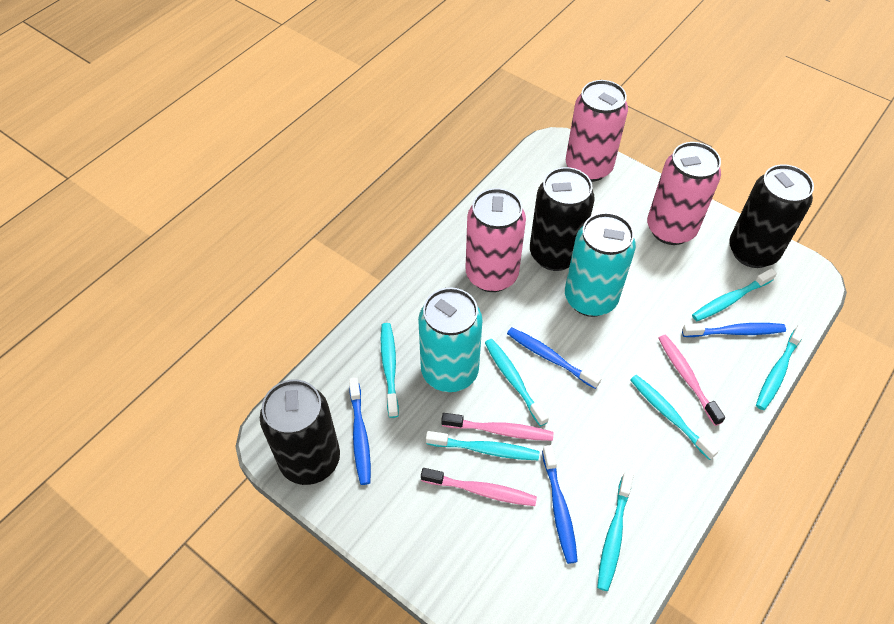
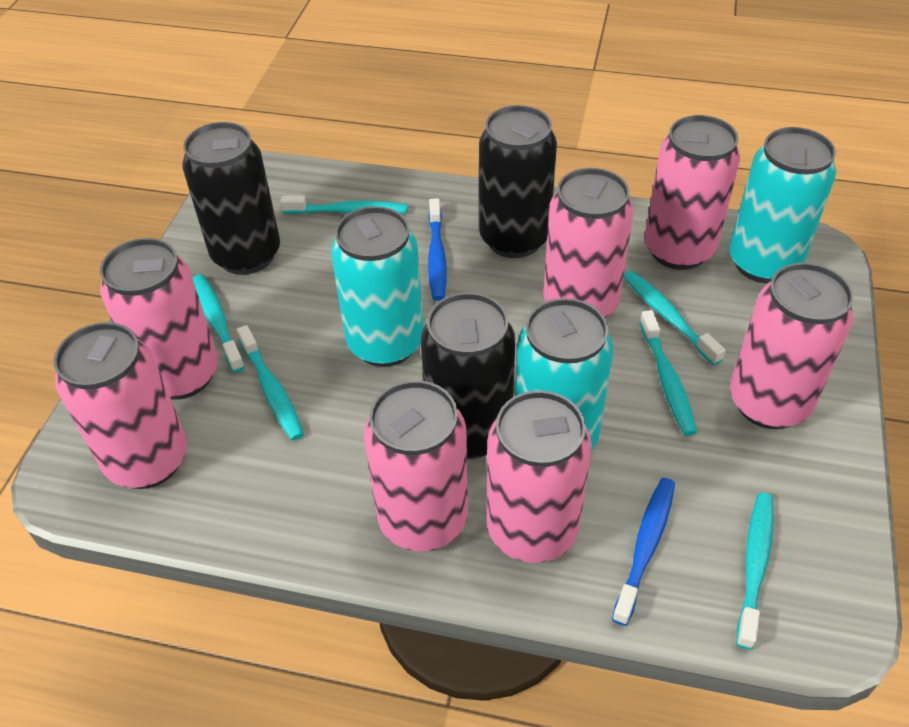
blue toothbrush: [349,377,371,485] [507,327,602,389] [542,445,578,564] [682,323,786,337] = 4 -> [428,198,447,301] [612,478,675,626] = 2
pink can: [466,188,526,292] [566,80,628,182] [647,142,721,245] = 3 -> [53,322,187,489] [100,238,218,400] [364,380,468,551] [487,390,592,563] [543,168,633,317] [644,115,740,270] [730,263,854,429] = 7
pink toothbrush: [421,468,537,506] [441,413,554,441] [658,335,725,426] = 3 -> none = 0
turquoise can: [418,288,483,392] [565,212,636,317] = 2 -> [331,206,424,367] [515,298,613,451] [729,127,836,283] = 3
turquoise toothbrush: [381,323,399,418] [426,431,539,460] [485,339,549,427] [597,472,634,591] [630,375,719,460] [692,268,777,321] [756,324,806,410] = 7 -> [193,274,245,372] [237,325,304,440] [280,196,408,214] [623,271,725,365] [640,310,697,436] [736,493,774,650] = 6

